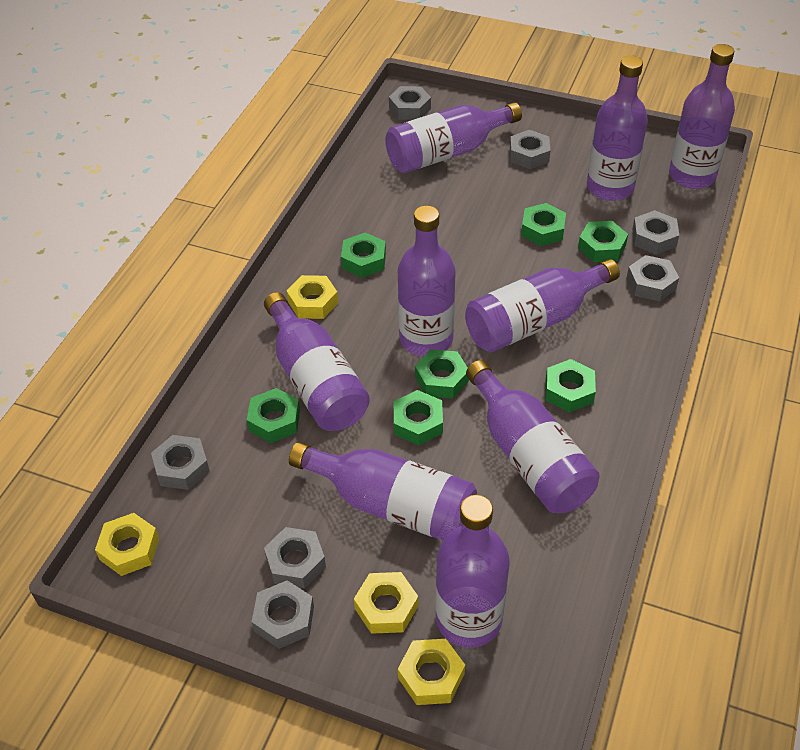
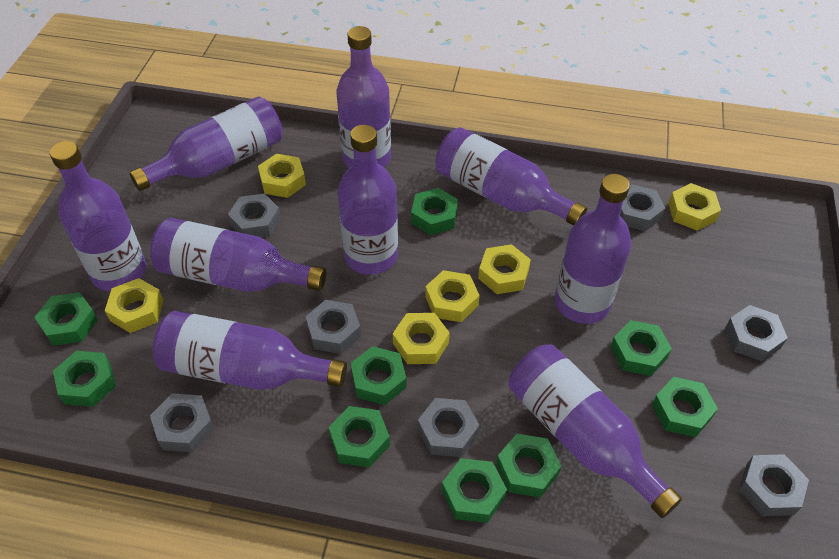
green nut: [247,388,300,443] [341,232,386,278] [394,390,443,445] [415,349,469,399] [521,203,566,246] [546,359,596,413] [578,221,628,262] = 7 -> [34,292,98,346] [53,351,116,407] [329,406,390,468] [350,346,407,405] [411,188,458,235] [442,458,507,523] [496,434,561,498] [611,320,672,376] [652,377,718,437] = 9
yellow nut: [95,513,159,576] [287,275,338,319] [354,572,418,634] [398,639,465,705] = 4 -> [105,278,163,333] [258,154,306,198] [393,313,450,364] [425,270,480,322] [478,244,531,294] [668,183,721,231] = 6

